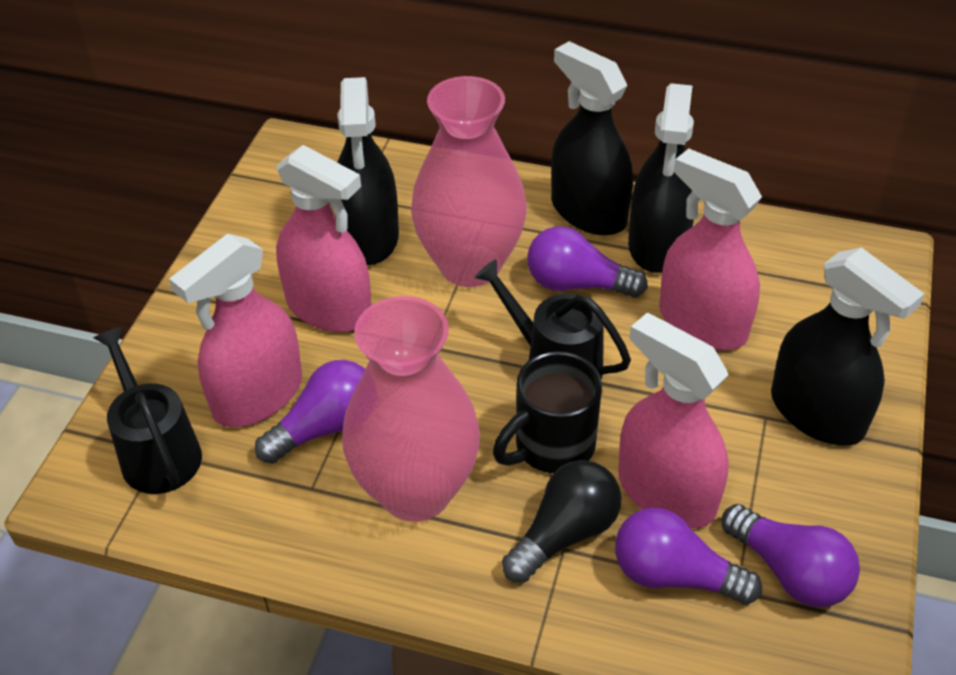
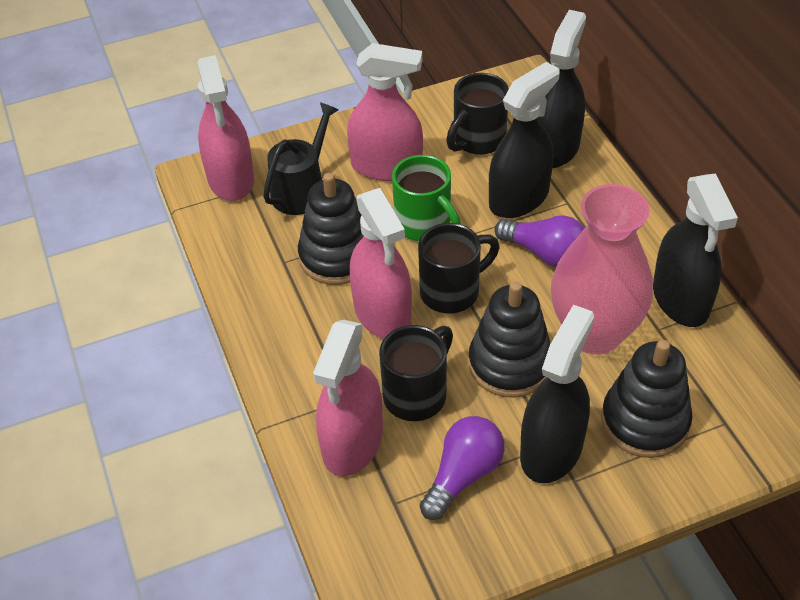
black light bulb: [502,460,621,583] = 1 -> none = 0
black mug: [493,351,602,473] = 1 -> [379,325,453,421] [418,223,500,313] [446,73,509,155] = 3
black stacking toy: none = 0 -> [298,173,364,285] [469,281,551,398] [601,340,693,458] = 3
black watering can: [93,327,202,494] [474,259,631,380] = 2 -> [263,102,338,215] = 1
green mug: none = 0 -> [392,155,461,241] = 1
pink vase: [342,296,480,522] [411,76,527,287] = 2 -> [551,184,653,355] = 1
purple light bulb: [255,360,366,463] [527,226,648,298] [615,508,762,605] [722,504,860,607] = 4 -> [420,416,504,520] [494,215,585,267] = 2

